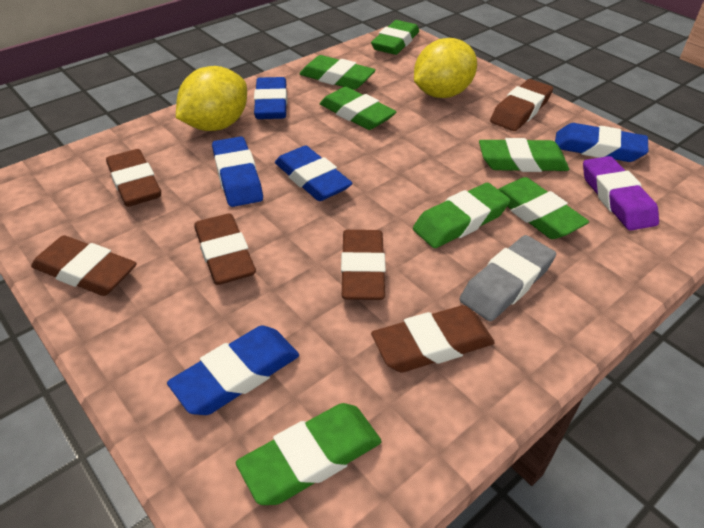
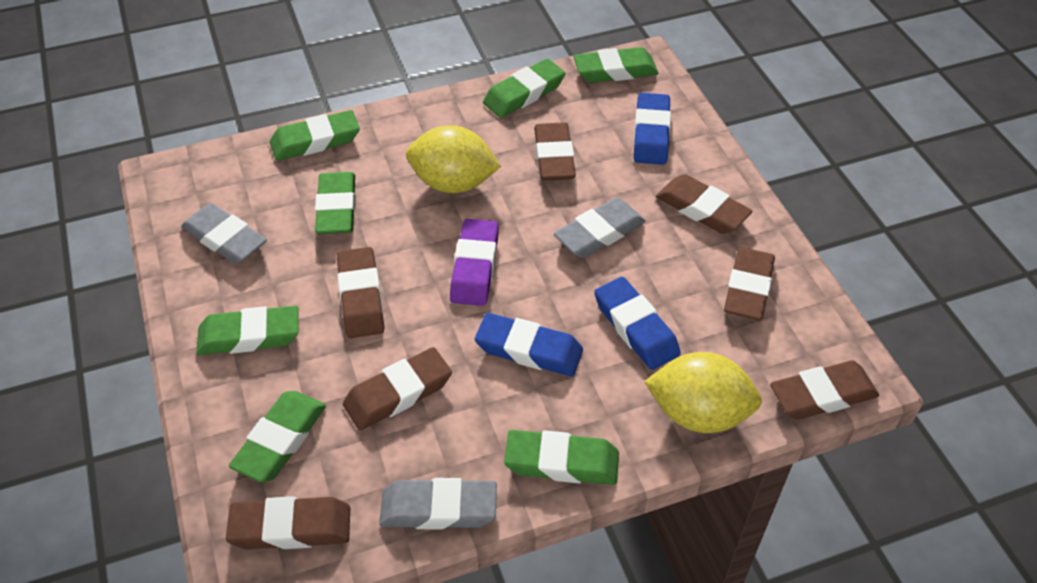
blue eraser: [167,326,299,415] [212,136,263,207] [254,77,287,119] [275,146,353,201] [555,123,648,162] = 5 -> [475,313,583,376] [594,277,681,370] [634,93,671,165] = 3
brown eraser: [31,235,137,296] [106,149,161,207] [194,213,256,285] [341,230,386,300] [371,305,495,372] [490,79,553,131] = 6 -> [226,496,350,549] [337,247,384,338] [343,347,452,430] [534,122,576,180] [656,174,753,234] [724,247,775,320] [770,360,879,420] = 7
grey eraser: [459,235,556,322] = 1 -> [181,203,267,264] [379,478,497,529] [554,198,645,258] = 3

